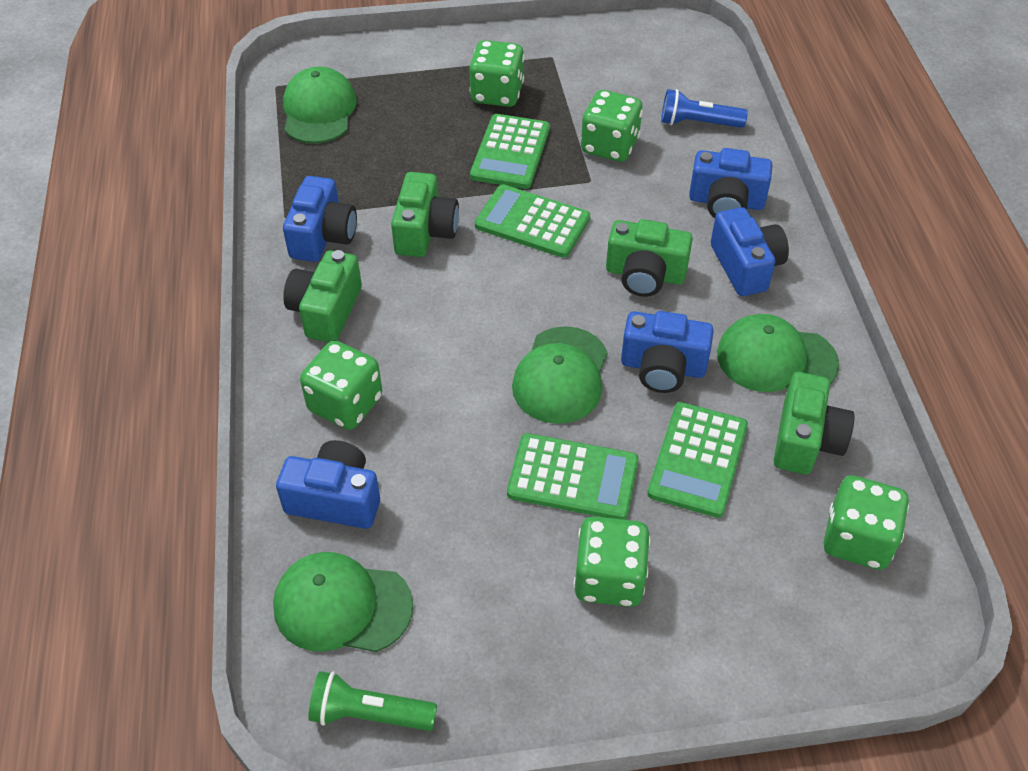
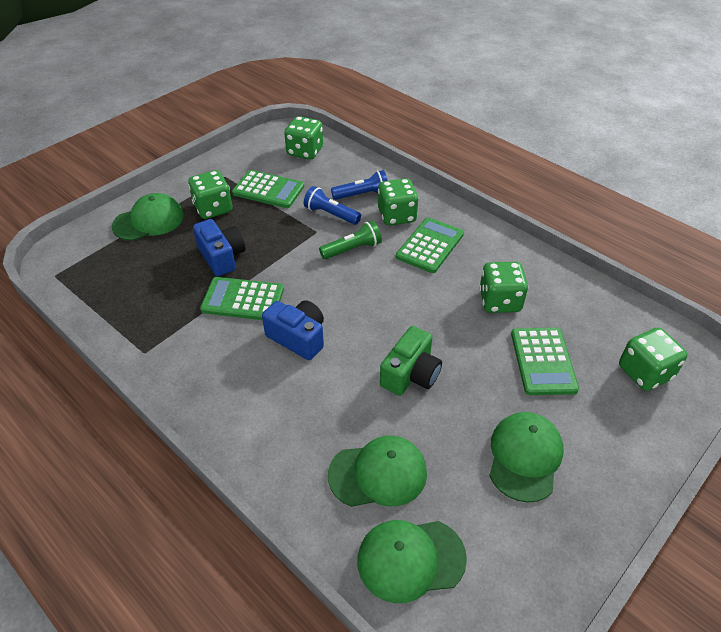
blue camera: [276,440,380,529] [283,176,357,262] [621,311,714,393] [689,148,772,218] [711,207,789,296] = 5 -> [193,219,245,276] [262,300,324,360] = 2
blue flashlight: [661,89,748,128] = 1 -> [304,186,361,225] [331,170,388,200] = 2
green camera: [283,250,362,342] [391,172,459,257] [606,219,693,297] [774,372,855,474] = 4 -> [380,326,442,396] = 1

